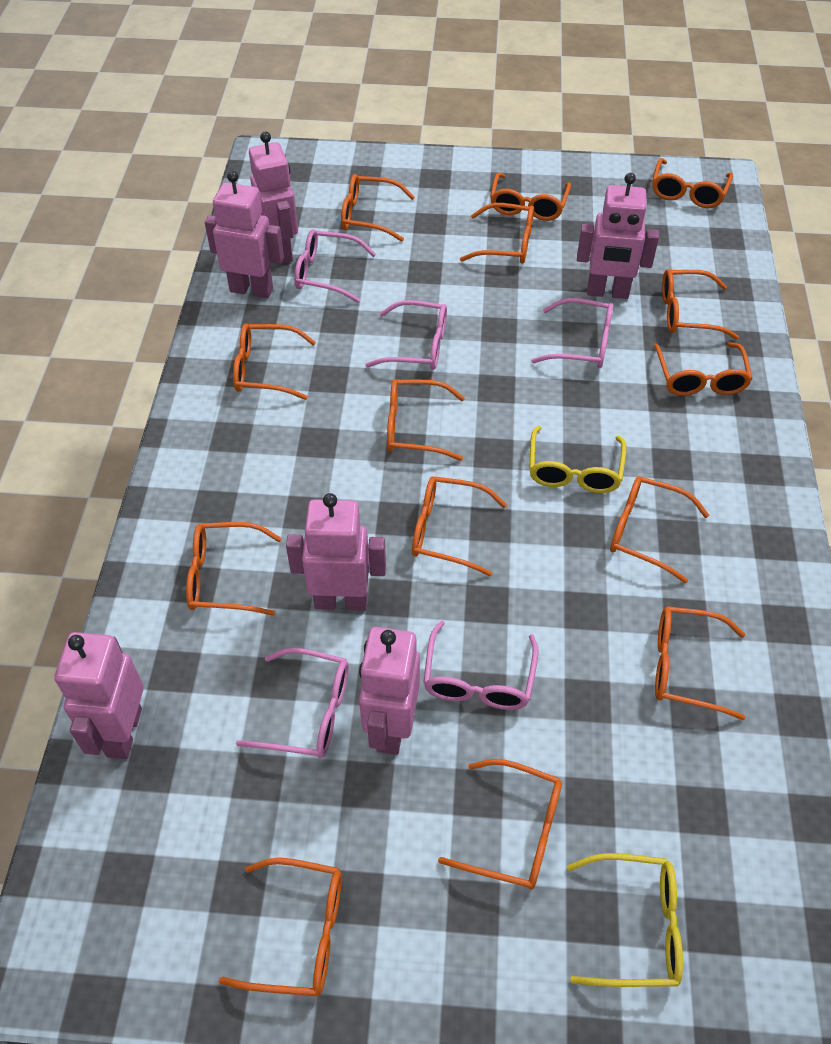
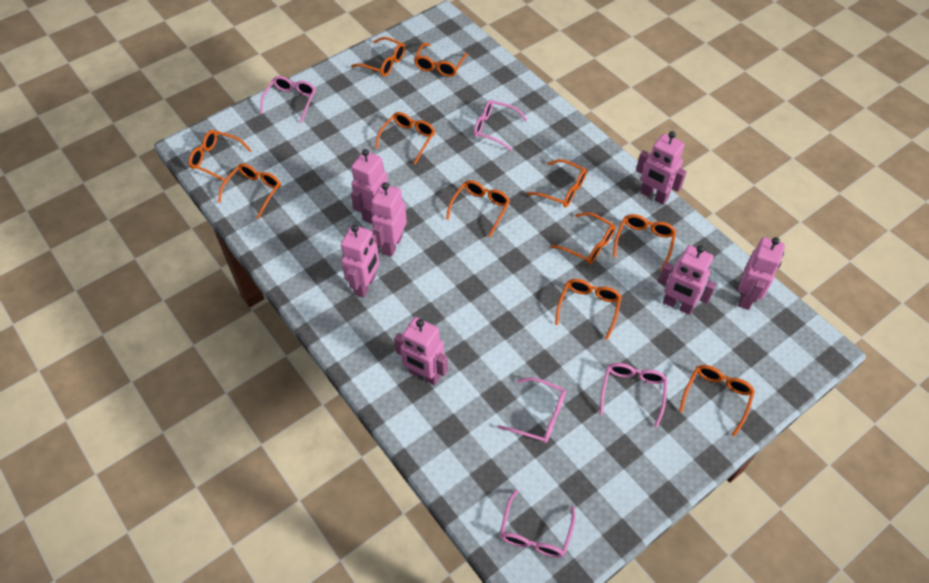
orange glasses: [186,522,282,616] [219,858,342,996] [233,323,316,400] [341,174,415,242] [387,379,465,461] [412,476,507,576] [438,759,562,889] [460,203,534,264] [490,173,571,221] [610,476,709,583] [652,158,733,208] [654,342,752,396] [655,606,745,720] [662,269,739,339] = 14 -> [189,130,252,183] [218,163,281,219] [351,37,405,76] [375,112,435,164] [414,43,468,77] [446,180,510,237] [527,159,587,207] [550,212,616,264] [555,279,622,340] [613,214,676,271] [679,365,755,436] = 11
pink robot: [54,632,144,759] [205,171,284,298] [249,132,298,264] [286,493,386,611] [359,627,420,755] [577,173,659,299] = 6 -> [341,225,380,298] [351,149,388,224] [371,182,407,257] [394,317,448,385] [636,131,687,205] [658,245,717,315] [738,237,785,310] = 7
yellow glasses: [529,426,627,493] [567,853,683,987] = 2 -> none = 0

